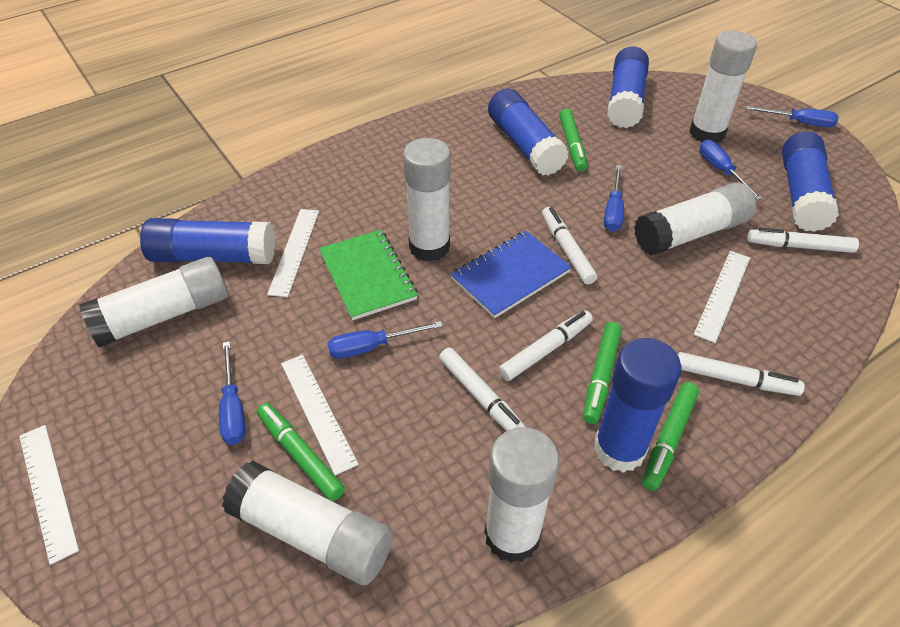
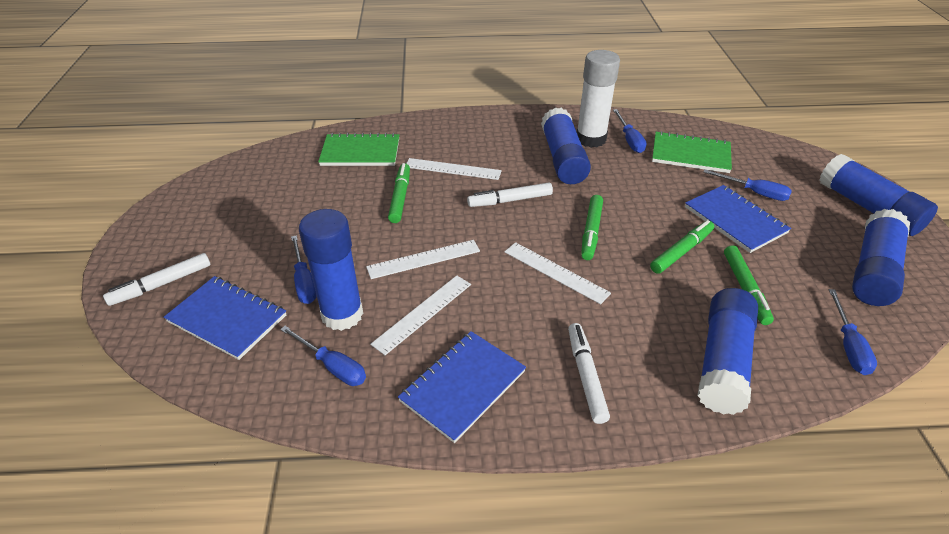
blue notebook: [450,231,572,318] = 1 -> [164,276,286,360] [398,331,526,443] [685,185,791,253] = 3
green notebook: [319,230,418,320] = 1 -> [318,133,399,166] [652,131,732,173] = 2
white glue stick: [79,257,228,347] [222,461,393,585] [403,138,451,262] [484,427,559,563] [634,182,756,255] [689,31,757,143] = 6 -> [577,50,620,148] = 1
white marker: [439,347,526,431] [499,310,593,381] [542,207,597,285] [678,352,805,396] [747,228,859,253] = 5 -> [103,253,210,306] [467,183,553,207] [568,323,610,424] = 3

